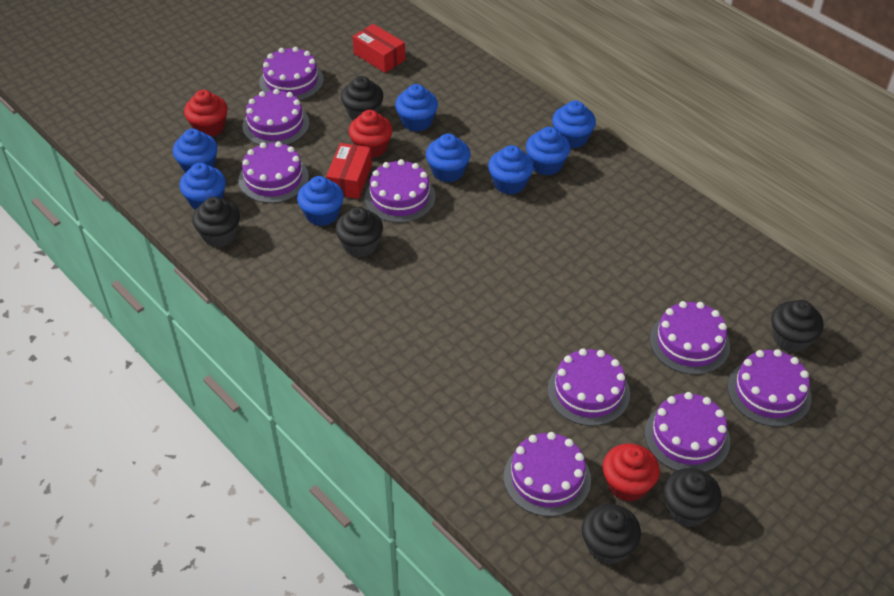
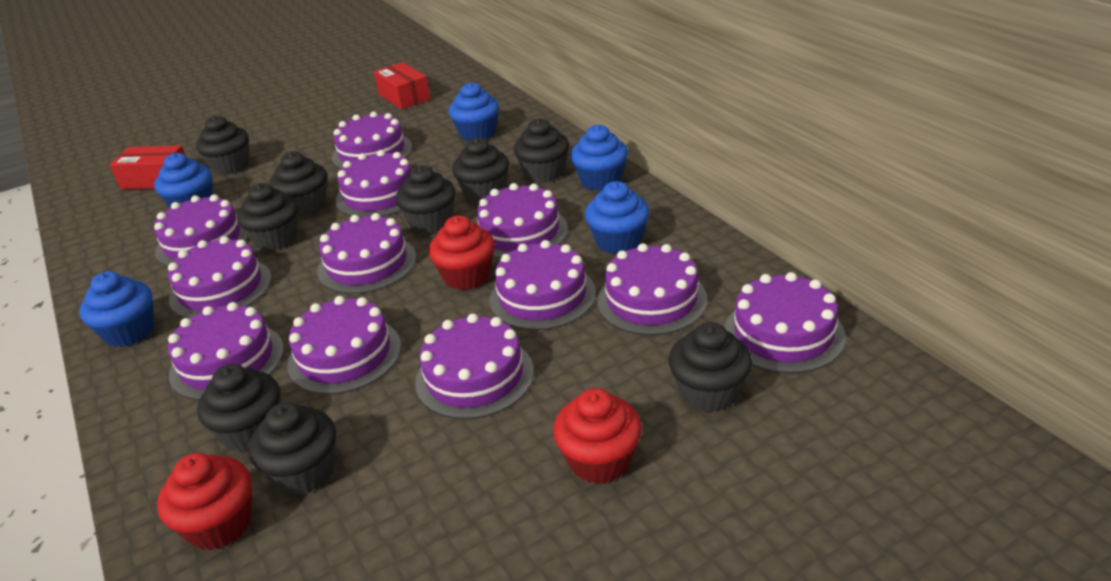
black cupcake: [192,197,240,247] [335,207,383,258] [341,76,383,120] [582,504,641,565] [663,468,722,527] [771,300,824,353] = 6 -> [196,115,249,175] [197,364,280,452] [237,183,298,251] [249,402,336,495] [270,151,327,216] [396,166,456,234] [452,137,509,203] [513,118,569,183] [669,322,752,413] = 9
blue cupcake: [172,128,218,173] [179,163,226,210] [297,176,344,226] [395,84,438,132] [426,133,471,182] [488,145,534,194] [526,127,570,176] [552,100,596,149] = 8 -> [79,271,155,347] [154,153,213,208] [449,82,499,141] [570,125,628,191] [585,181,650,254] = 5
purple cake: [238,141,309,203] [242,89,309,145] [259,47,324,101] [365,159,435,223] [504,432,591,517] [548,348,630,426] [644,392,730,472] [650,301,730,375] [728,349,812,427] = 9 -> [154,195,249,267] [168,236,272,319] [168,302,284,400] [287,296,401,394] [318,213,416,294] [332,111,412,169] [336,150,411,217] [415,313,534,419] [477,183,568,259] [489,240,596,330] [597,243,708,335] [725,272,845,373] = 12

